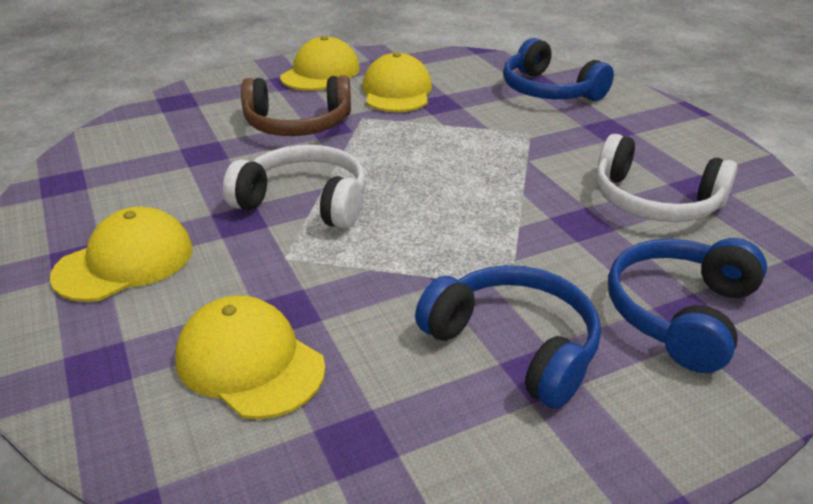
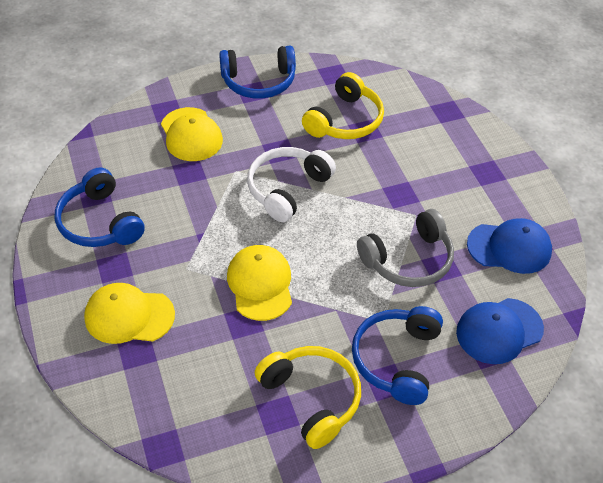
blue cap: none = 0 -> [456,298,544,364] [467,218,552,274] = 2
brown headphones: [241,75,351,136] = 1 -> none = 0
grey headphones: none = 0 -> [357,209,454,287] = 1
white headphones: [223,145,366,229] [595,134,738,222] = 2 -> [247,147,336,222] = 1
yellow cap: [50,207,193,302] [175,295,325,419] [280,36,360,91] [362,52,432,112] = 4 -> [84,283,175,344] [161,107,223,161] [227,245,292,321] = 3
yellow headphones: none = 0 -> [255,346,361,449] [302,72,384,139] = 2

